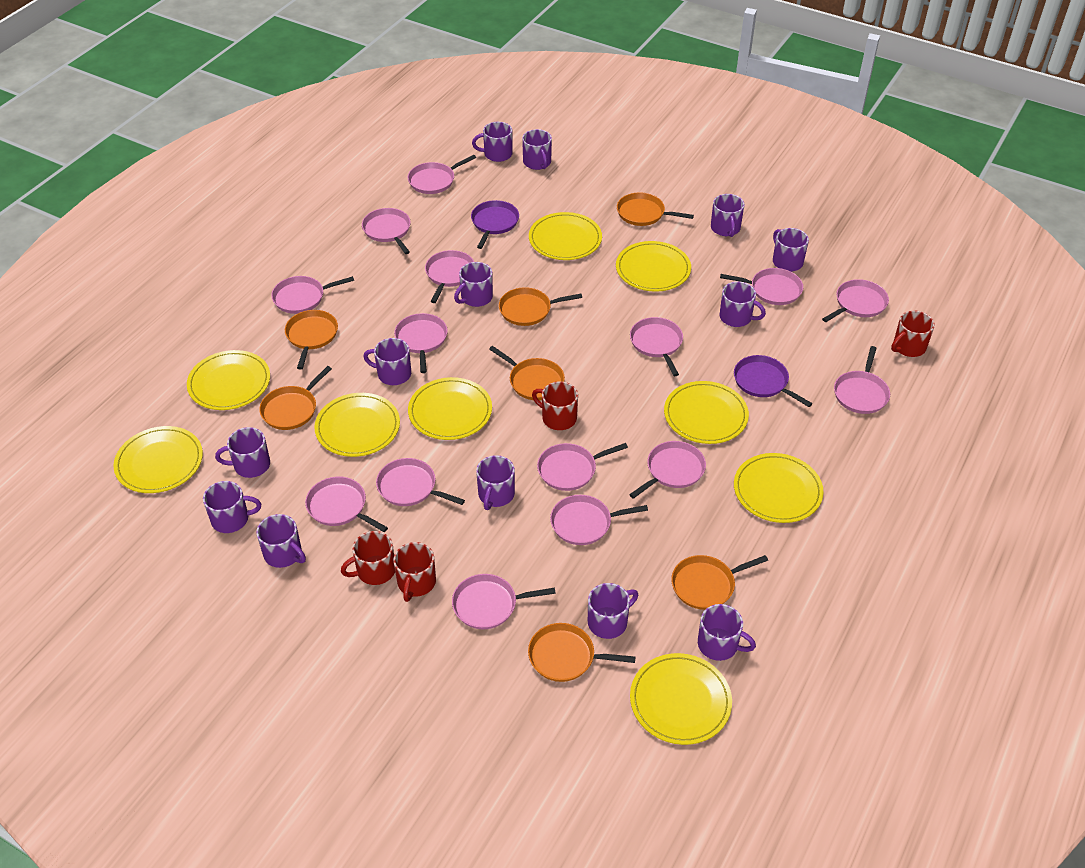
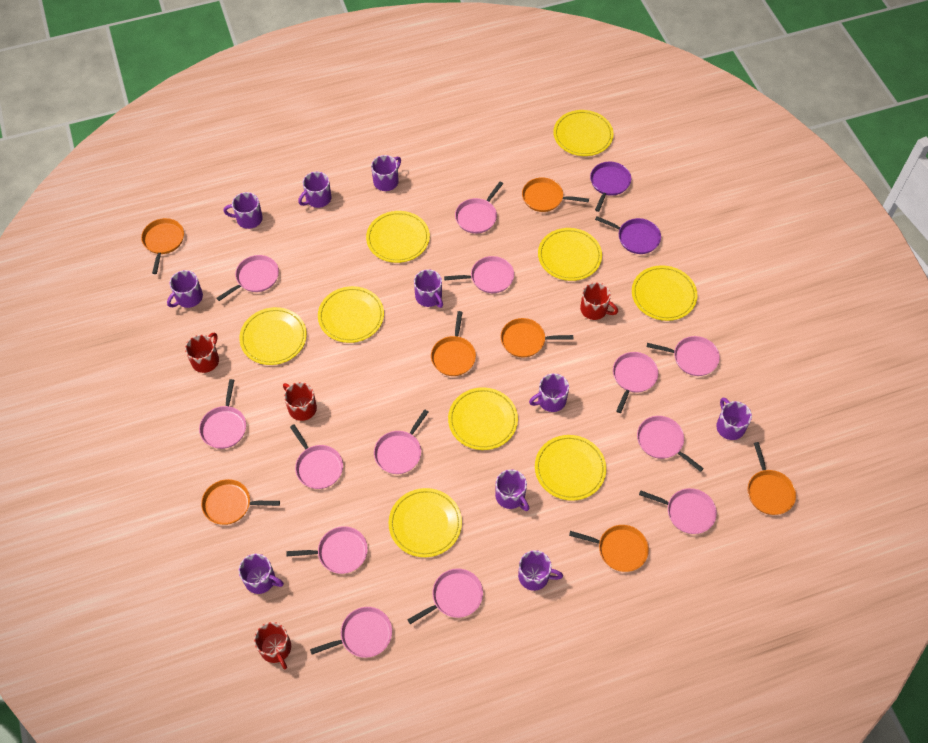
pink pan: [271,276,354,314] [305,477,388,532] [362,208,411,254] [376,458,465,506] [394,313,448,373] [407,155,476,194] [425,250,474,303] [452,574,556,629] [537,443,628,491] [550,495,648,545] [629,441,706,499] [630,317,683,376] [720,268,803,305] [822,279,889,322] [834,346,890,414] = 15 -> [199,379,246,449] [217,255,279,301] [286,526,368,574] [290,424,343,489] [310,607,392,658] [374,410,428,474] [407,569,483,624] [444,256,514,293] [455,182,503,234] [613,352,658,413] [637,416,704,472] [639,488,717,534] [647,336,720,376] = 13
purple mug: [203,481,261,533] [215,427,270,478] [256,514,306,568] [363,338,411,385] [454,262,493,307] [472,122,512,162] [476,455,515,510] [522,129,552,170] [588,583,638,639] [698,604,756,661] [711,194,745,237] [720,281,766,327] [773,228,809,272] = 13 -> [167,270,203,308] [223,192,263,229] [239,554,284,594] [298,171,331,208] [371,155,401,191] [414,269,443,308] [495,469,529,511] [518,550,563,591] [529,373,569,412] [716,397,752,440] = 10

